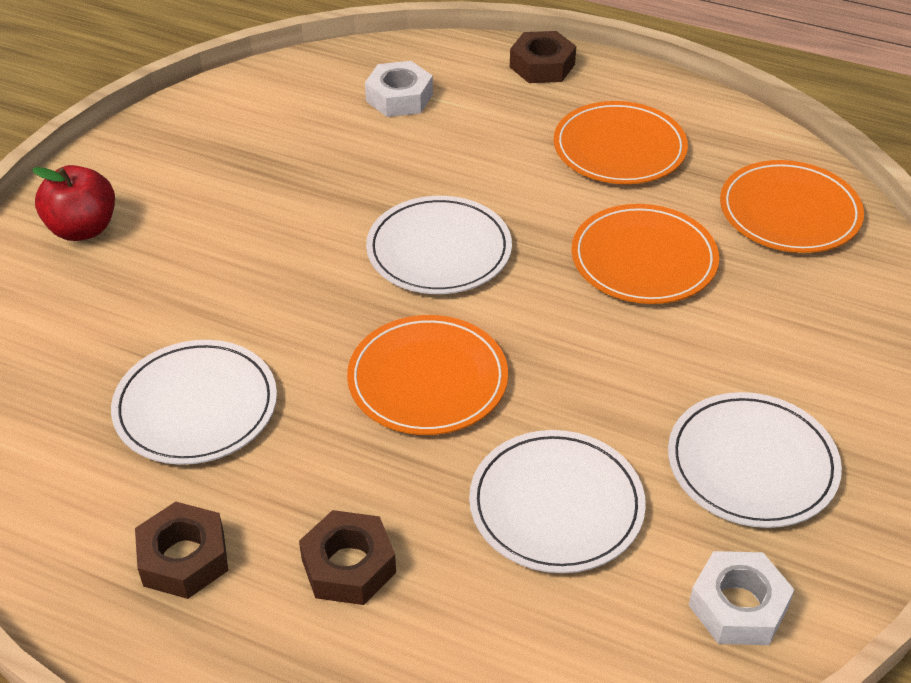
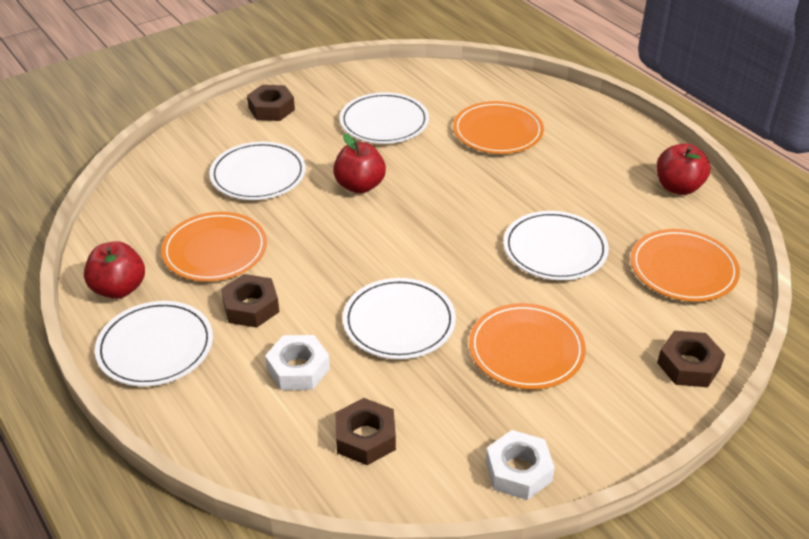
brown nut: [135,502,228,599] [299,510,396,605] [510,31,576,83] = 3 -> [221,274,279,328] [247,85,295,121] [335,398,396,465] [657,331,725,387] = 4
red apple: [32,165,115,241] = 1 -> [84,241,145,299] [333,133,386,194] [657,144,711,195] = 3
white plate: [111,340,277,465] [366,196,512,294] [469,430,646,573] [668,392,842,528] = 4 -> [95,301,213,386] [209,141,306,200] [340,92,429,144] [343,278,456,359] [503,211,609,280] = 5

